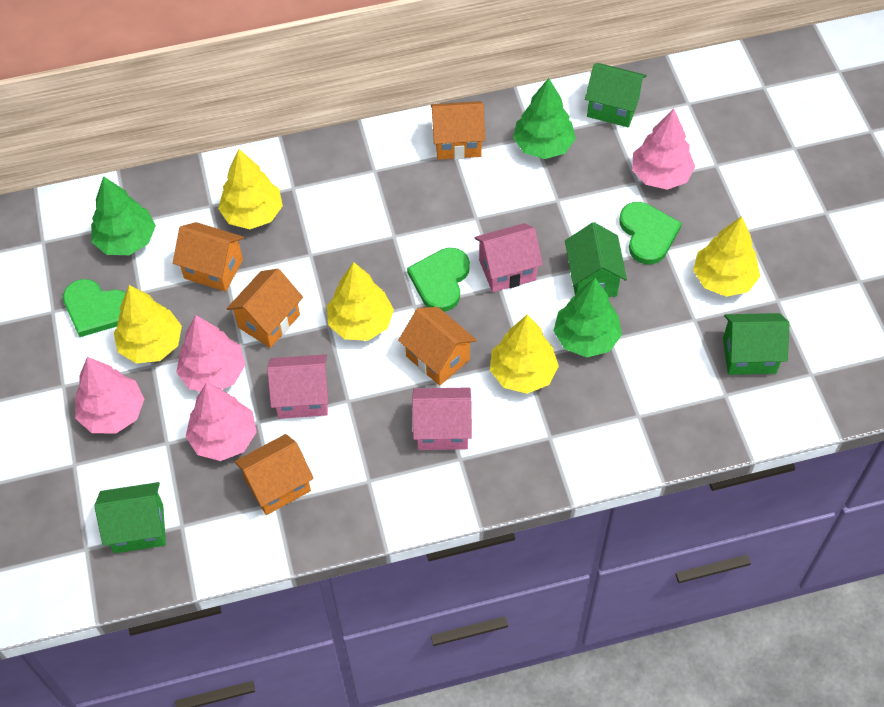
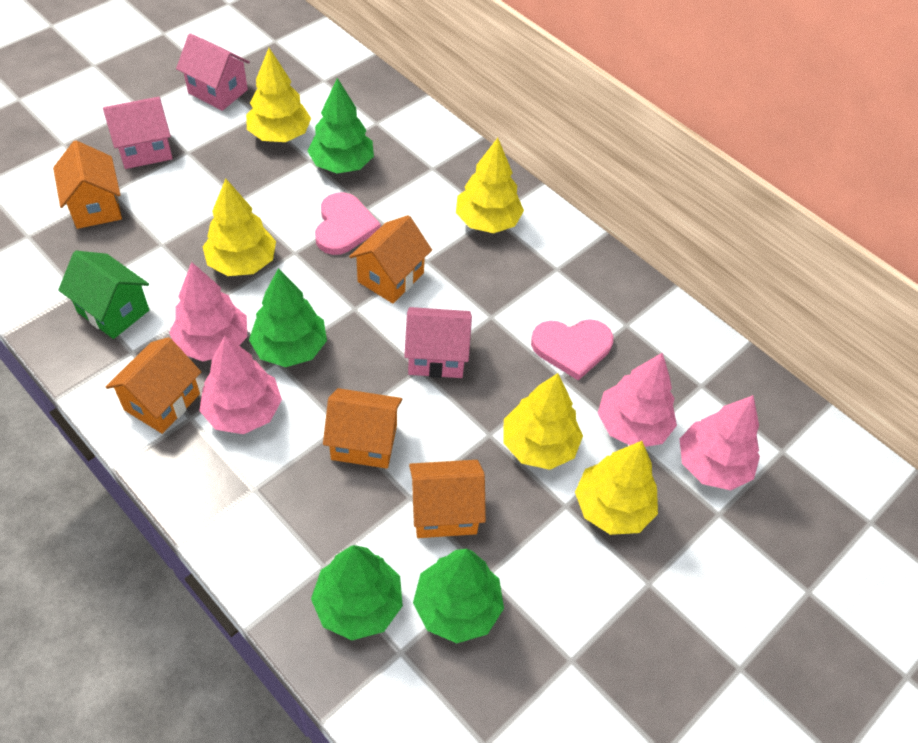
green heart: [63,279,126,337] [407,248,470,312] [619,202,682,264] = 3 -> none = 0
green house: [95,482,166,553] [565,222,627,297] [585,63,647,127] [723,313,789,375] = 4 -> [58,251,149,339] = 1
green tree: [91,176,156,255] [513,78,576,159] [553,278,622,357] = 3 -> [249,268,327,367] [308,78,374,173] [311,545,403,640] [413,549,504,643] = 4
pink heart: none = 0 -> [315,192,381,255] [531,319,613,381] = 2

